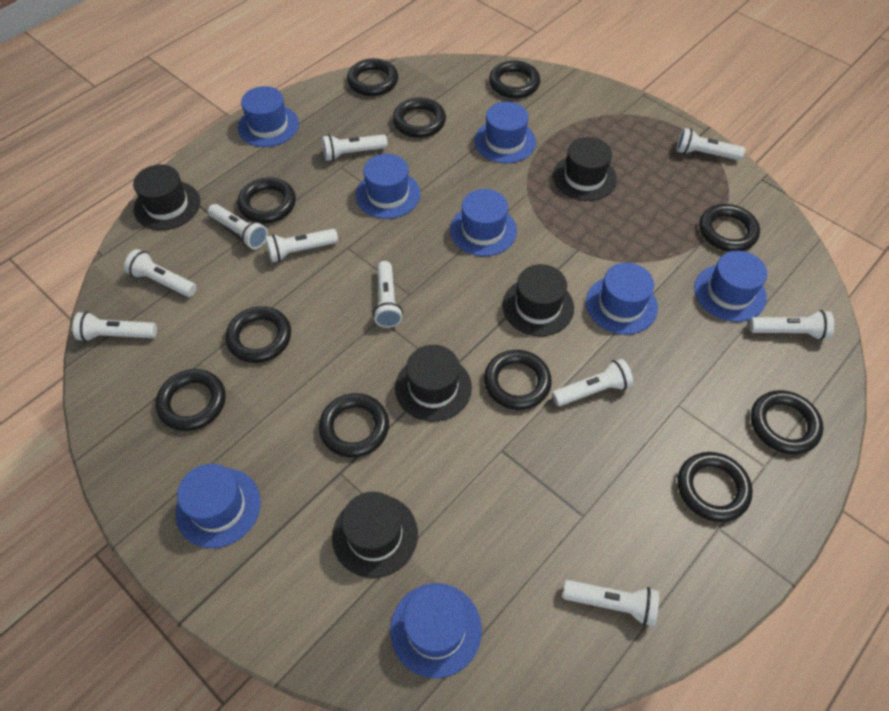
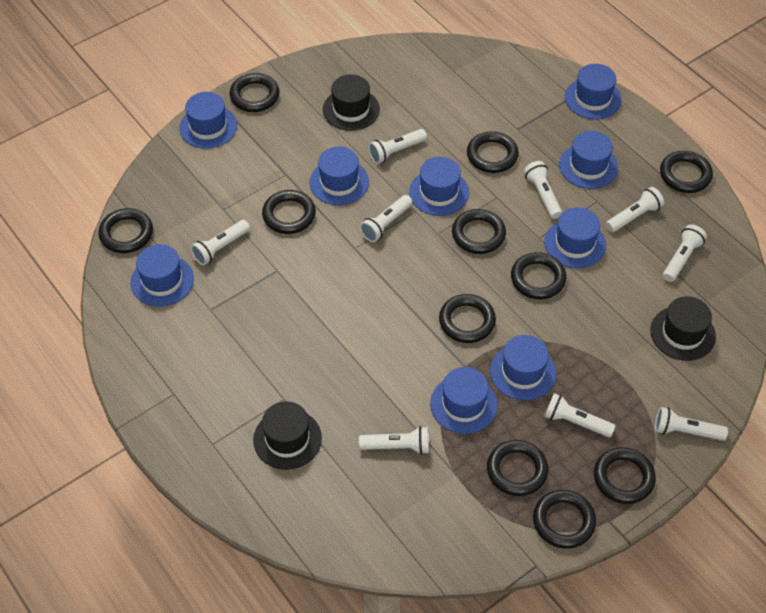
black hat: [133,165,200,230] [332,492,418,578] [395,345,472,422] [502,264,574,336] [553,137,617,201] = 5 -> [253,401,322,470] [323,74,380,131] [650,296,716,361] = 3
blue hat: [176,464,261,548] [238,86,299,147] [356,154,420,219] [390,583,482,678] [450,189,517,256] [474,102,536,163] [586,263,658,335] [694,251,767,322] = 8 -> [131,244,194,307] [179,92,237,149] [310,147,369,205] [409,157,469,216] [430,367,498,434] [490,335,556,401] [544,207,606,268] [559,131,618,189] [565,64,622,119] = 9
white flashlight: [73,312,157,342] [124,249,197,297] [208,204,268,249] [265,229,338,262] [322,134,388,161] [373,261,403,328] [552,359,633,406] [563,580,659,626] [676,128,745,160] [749,310,834,340] = 10 -> [191,220,250,265] [359,426,429,455] [360,195,412,242] [368,129,427,164] [524,161,562,219] [544,393,616,438] [606,187,664,232] [655,407,728,441] [663,224,707,282] = 9

